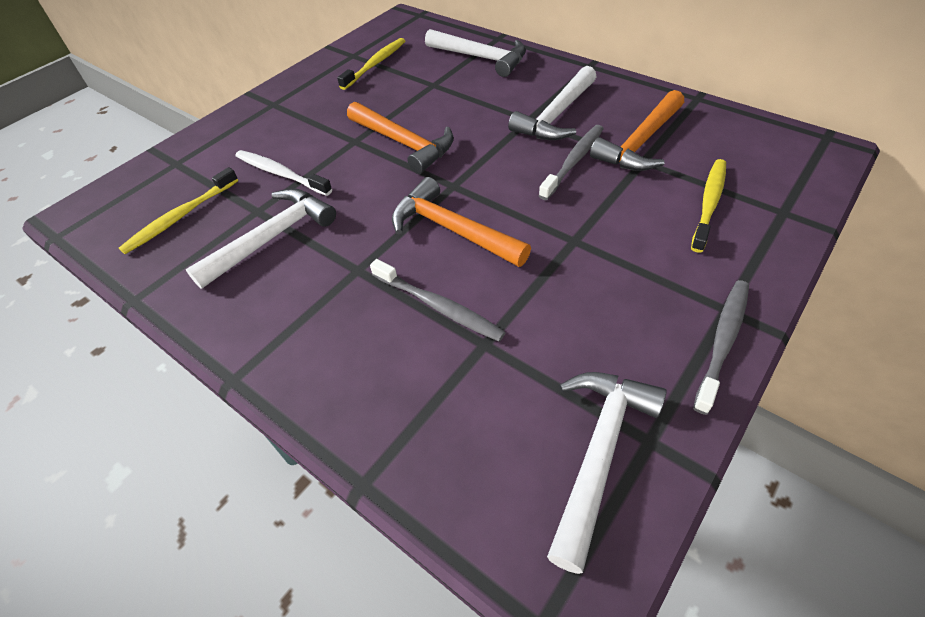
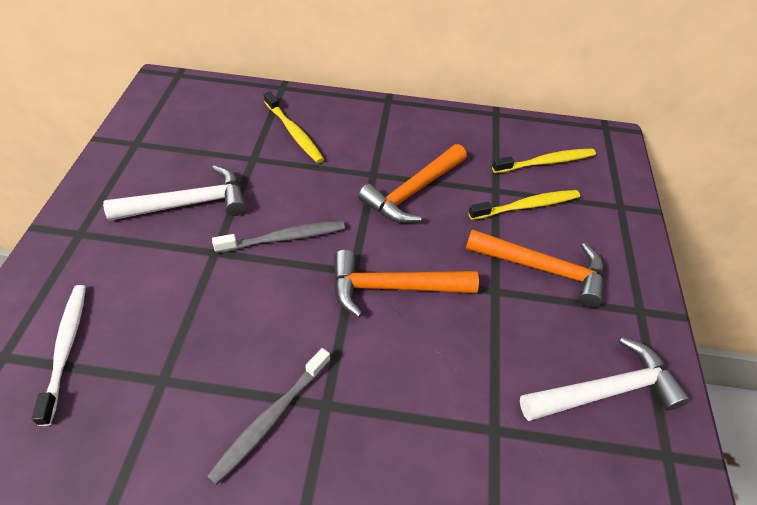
grey toothbrush: [370,259,506,342] [539,125,604,200] [693,280,749,415] = 3 -> [207,348,331,485] [212,221,345,253] = 2
white hammer: [185,188,336,289] [425,29,526,77] [508,66,596,140] [547,372,667,574] = 4 -> [103,165,246,221] [520,337,690,421] = 2

